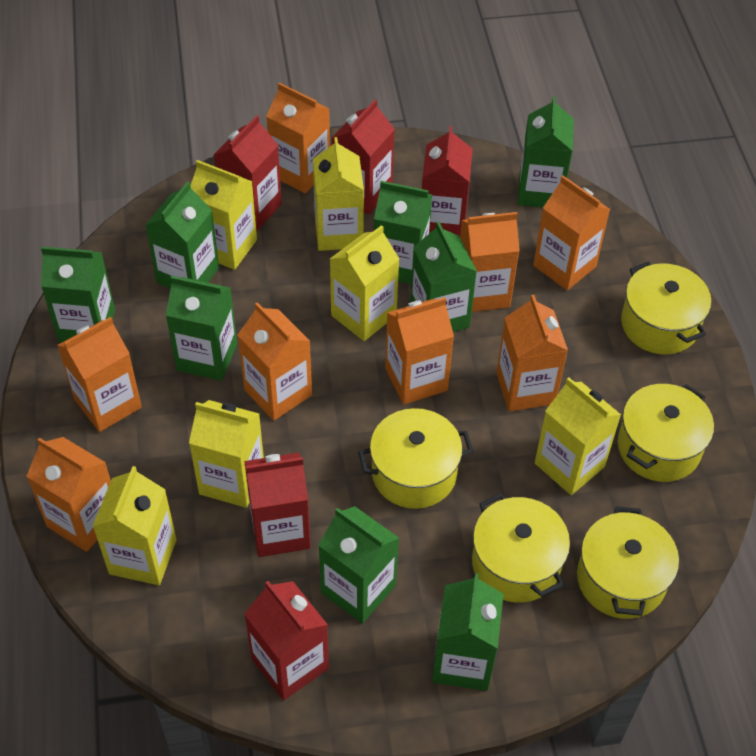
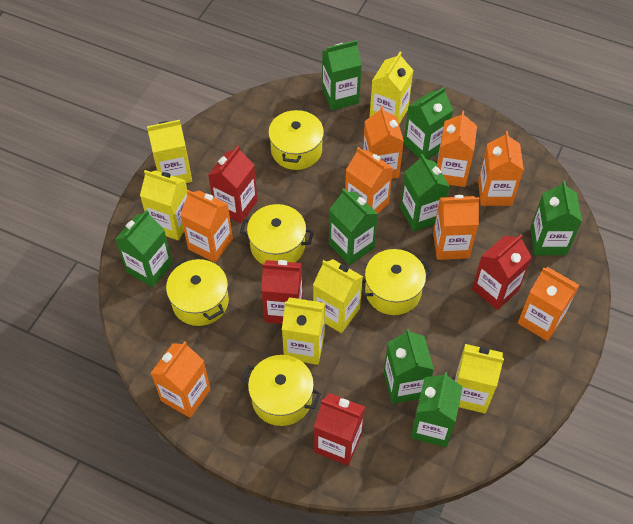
red carton: [214,115,282,231] [244,453,311,557] [244,581,329,700] [332,100,395,215] [422,126,473,237] = 5 -> [208,146,257,223] [261,260,302,324] [314,393,365,466] [472,234,532,310] = 4

